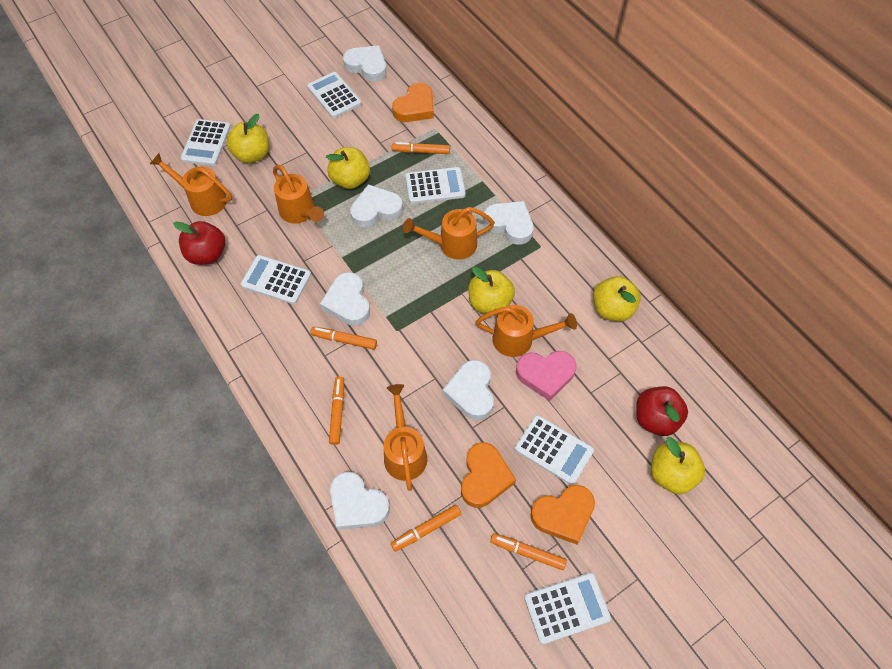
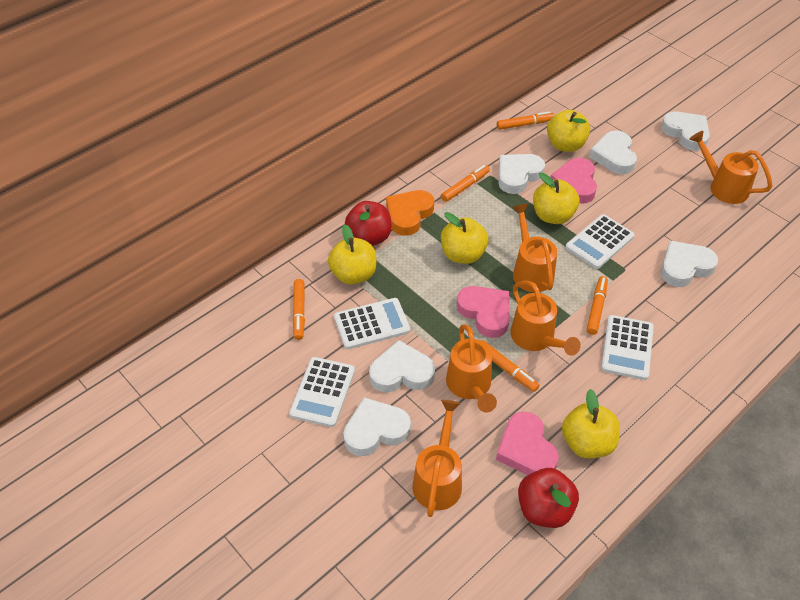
orange heart: [392,83,434,122] [461,442,516,508] [530,485,595,544] = 3 -> [386,190,434,236] = 1
pink heart: [516,351,577,401] = 1 -> [457,286,510,338] [496,412,559,475] [550,158,597,204] = 3
white calculator: [181,119,231,166] [241,255,311,304] [307,72,362,118] [405,167,466,204] [515,415,594,485] [524,573,611,644] = 6 -> [289,357,355,427] [334,298,410,349] [565,214,635,269] [601,315,654,380] = 4

